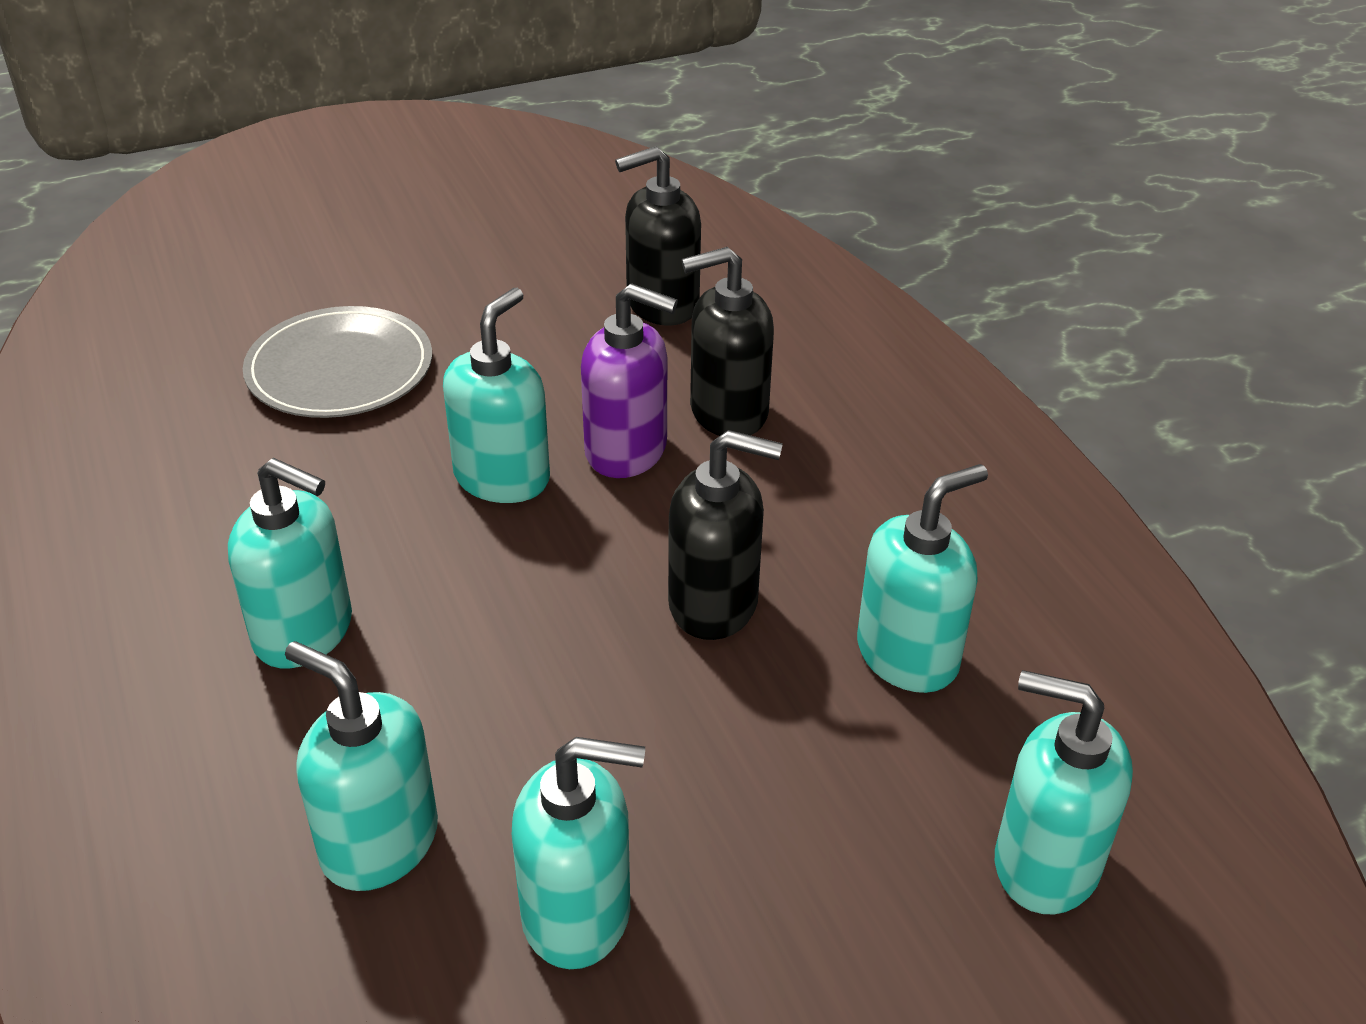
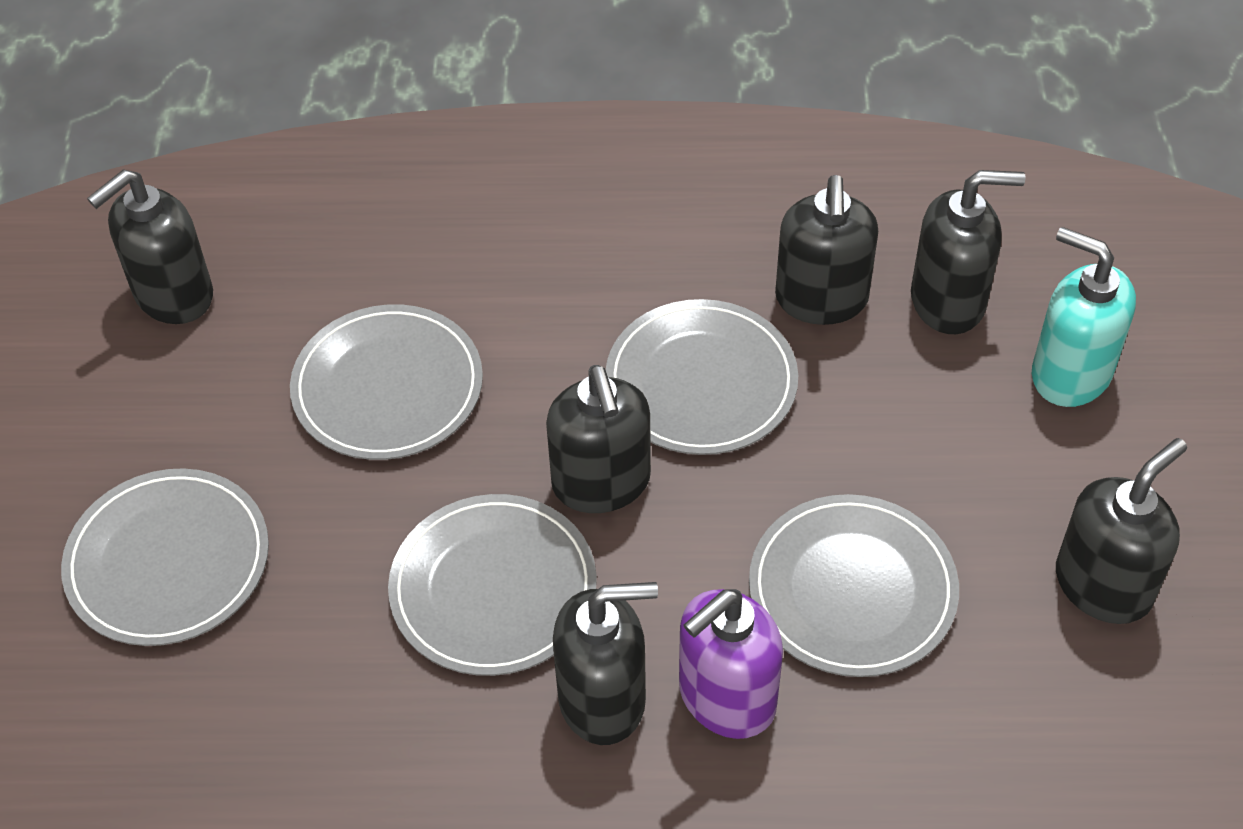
black soap dispenser: [615,146,701,326] [668,430,783,640] [682,247,774,436] = 3 -> [87,169,213,324] [546,365,651,513] [553,582,658,745] [775,175,878,325] [911,170,1026,334] [1056,438,1187,624] = 6
grey plate: [243,306,432,418] = 1 -> [61,468,269,646] [290,304,483,460] [388,494,597,676] [606,299,798,455] [749,494,959,677] = 5
turquoise soap dispenser: [228,458,352,668] [285,641,438,891] [443,288,550,503] [512,737,645,969] [857,464,988,693] [995,670,1133,914] = 6 -> [1032,227,1136,407] = 1

